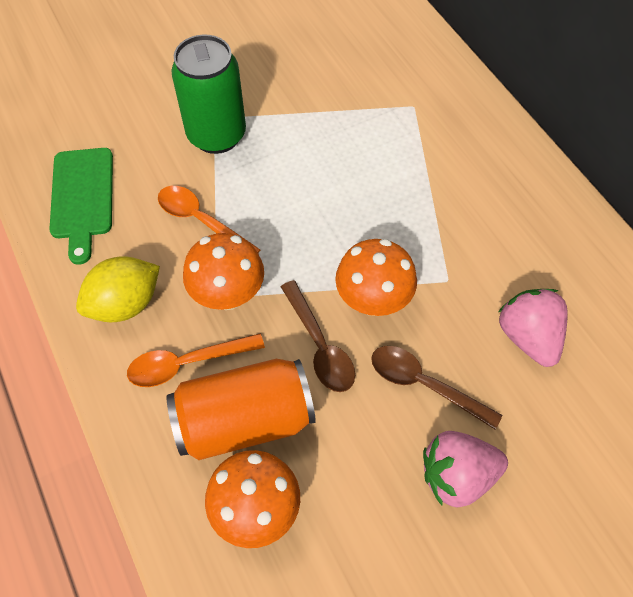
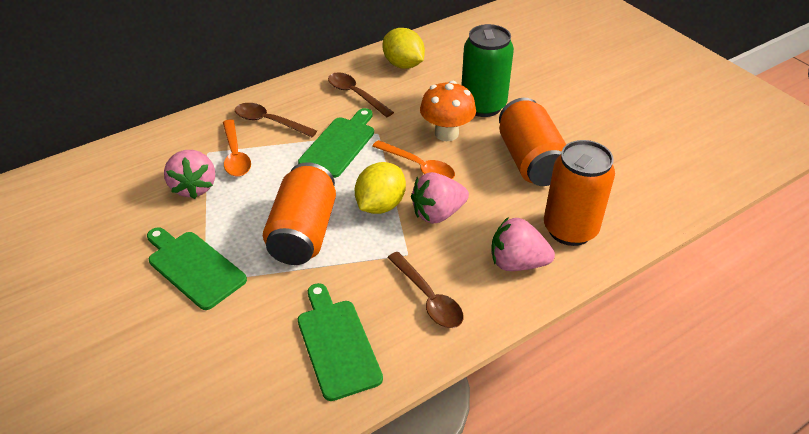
brown spoon: [281,280,355,392] [371,346,502,429] = 2 -> [235,103,317,137] [328,72,394,117] [387,252,463,328] = 3
green cutting board: [49,148,113,265] = 1 -> [147,227,247,310] [298,108,374,178] [298,283,383,401] = 3
orange can: [167,359,316,460] = 1 -> [263,162,336,265] [499,98,566,186] [544,140,615,246] = 3
orange mushroom: [183,233,264,310] [205,450,300,548] [335,239,417,316] = 3 -> [420,81,476,141] = 1
pink strawberry: [423,431,508,508] [499,289,568,367] = 2 -> [164,150,215,199] [411,172,469,224] [491,217,555,271] = 3
yellow lemon: [76,256,160,322] = 1 -> [355,162,406,214] [382,28,425,69] = 2

